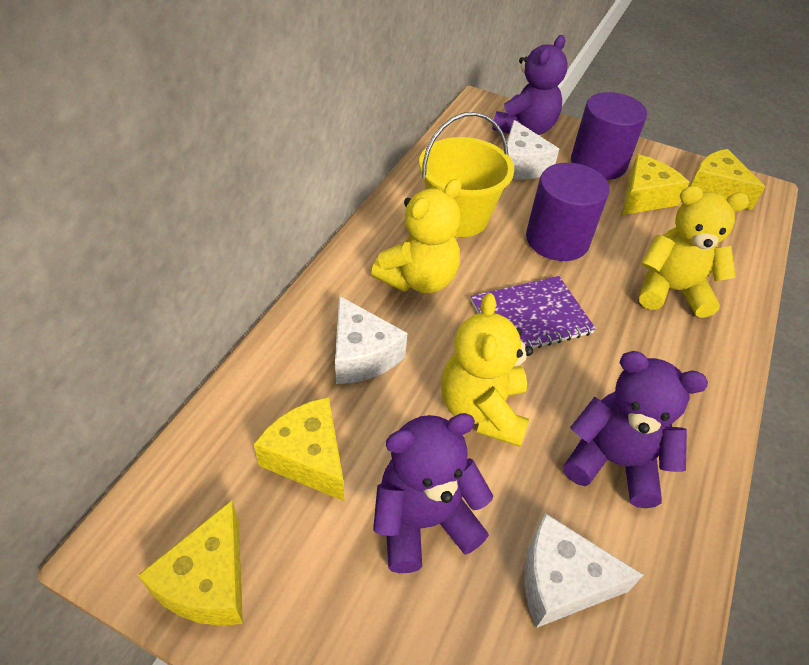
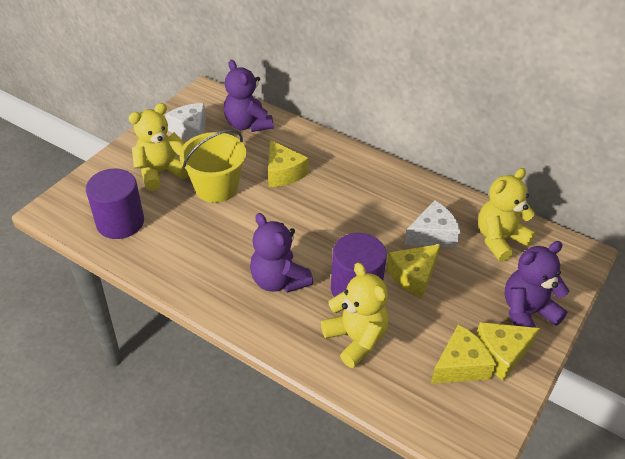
purple notebook: [471,276,596,348] = 1 -> none = 0
white cheese: [335,296,407,384] [507,120,559,180] [524,513,643,628] = 3 -> [165,103,206,140] [404,200,460,247] = 2

